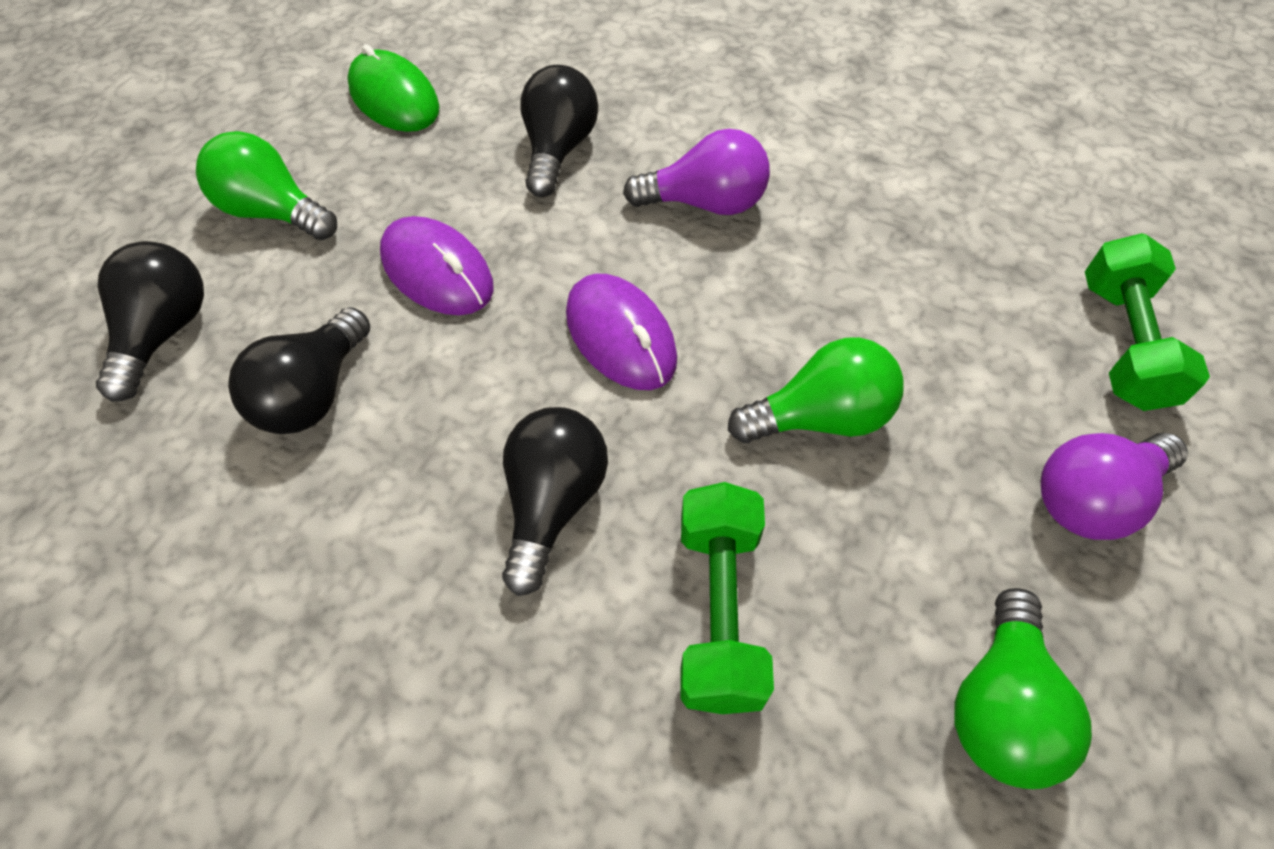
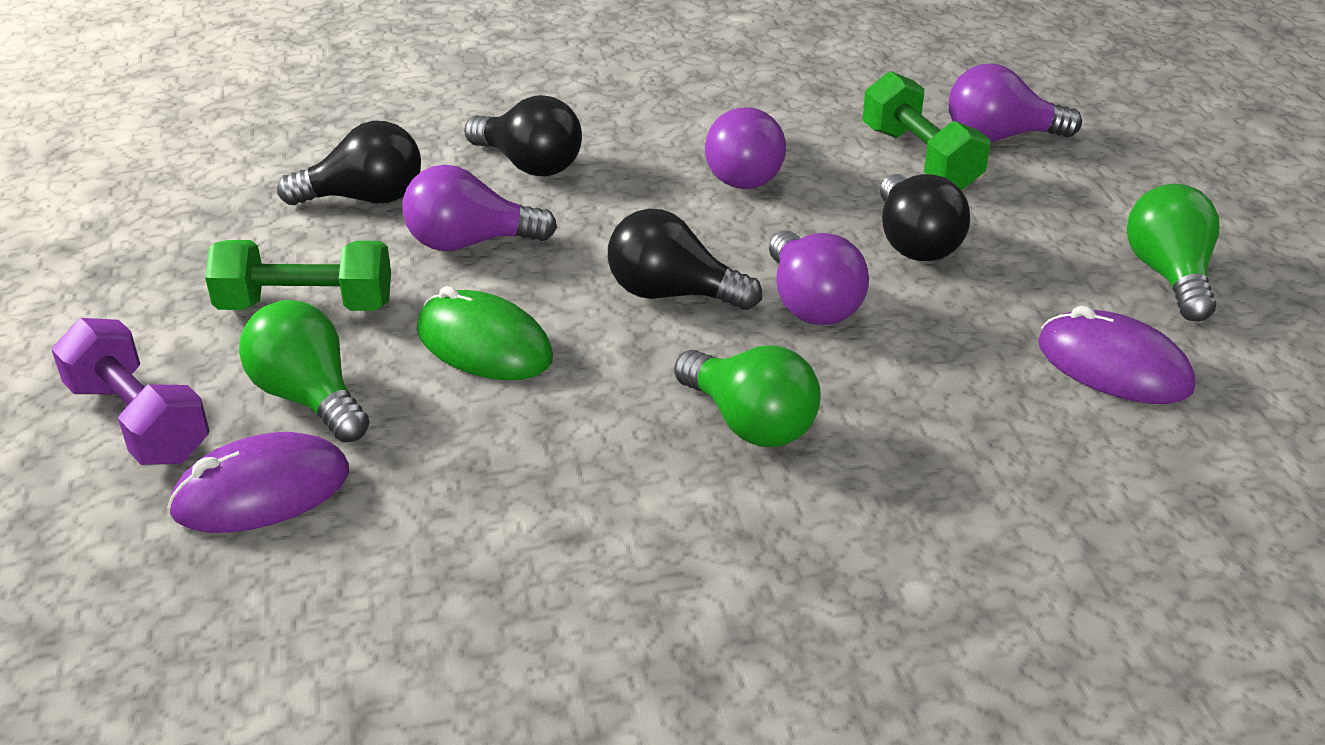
purple dumbbell: none = 0 -> [51,318,210,465] = 1
purple light bulb: [623,129,770,215] [1041,433,1188,540] = 2 -> [402,165,557,251] [705,107,786,189] [769,231,869,325] [949,63,1082,142] = 4

